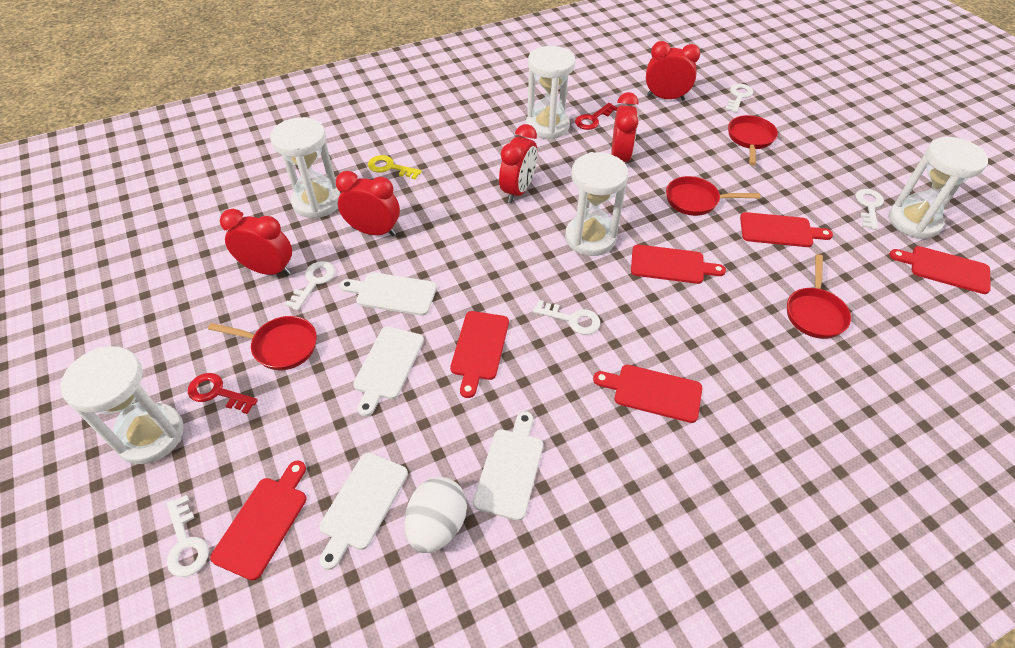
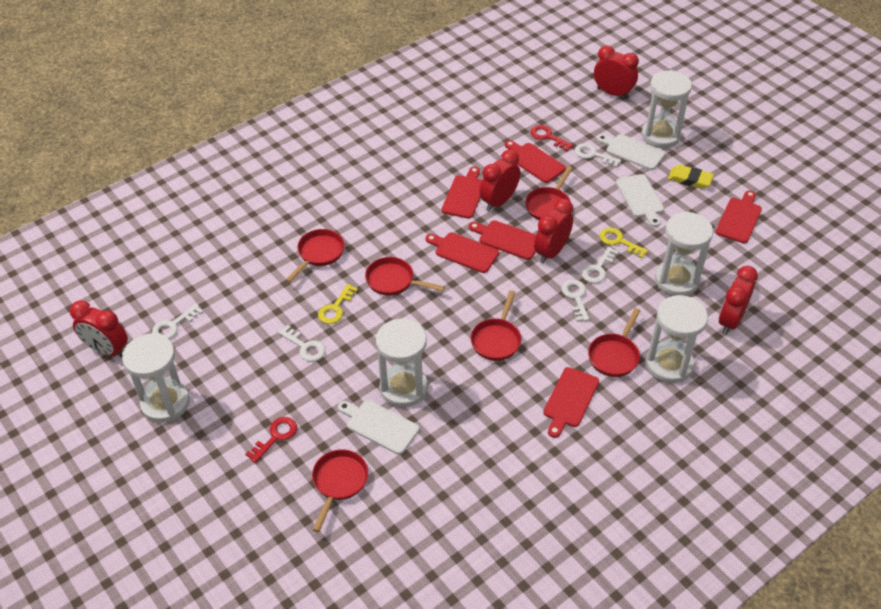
red pan: [208,316,317,370] [666,176,760,216] [728,115,778,165] [787,254,851,339] = 4 -> [285,229,345,283] [312,449,368,532] [365,257,445,296] [471,290,521,361] [525,166,573,220] [588,308,641,377] = 6
white cutting board: [319,453,408,570] [340,272,437,316] [353,326,424,416] [473,411,543,521] = 4 -> [338,400,419,455] [597,134,665,170] [616,174,664,227] = 3
white egg: [405,477,467,553] = 1 -> none = 0
yellow eraser: none = 0 -> [668,165,714,189] = 1
yellow key: [368,155,422,180] = 1 -> [318,284,358,324] [600,228,648,259] = 2

